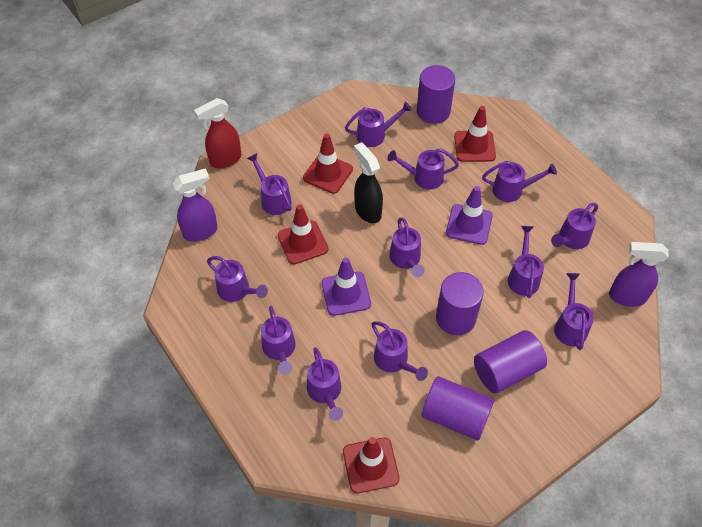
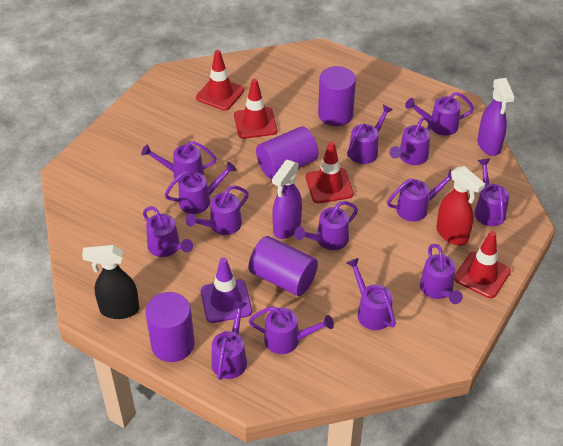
purple traffic cone: [322,257,371,316] [446,186,493,245] = 2 -> [201,257,252,323] = 1
purple watering can: [207,256,268,302] [247,153,292,215] [261,306,296,374] [307,347,343,420] [345,102,412,147] [371,321,428,381] [387,148,459,190] [389,217,424,277] [482,161,557,202] [508,226,544,298] [551,203,598,249] [554,273,594,350] = 12 -> [141,141,216,183] [143,206,193,257] [164,161,236,214] [186,186,249,235] [211,301,247,380] [249,306,334,354] [294,201,358,250] [347,104,393,164] [347,258,396,330] [387,169,452,222] [390,117,432,165] [405,92,474,136] [420,244,463,304] [474,159,509,226] = 14

